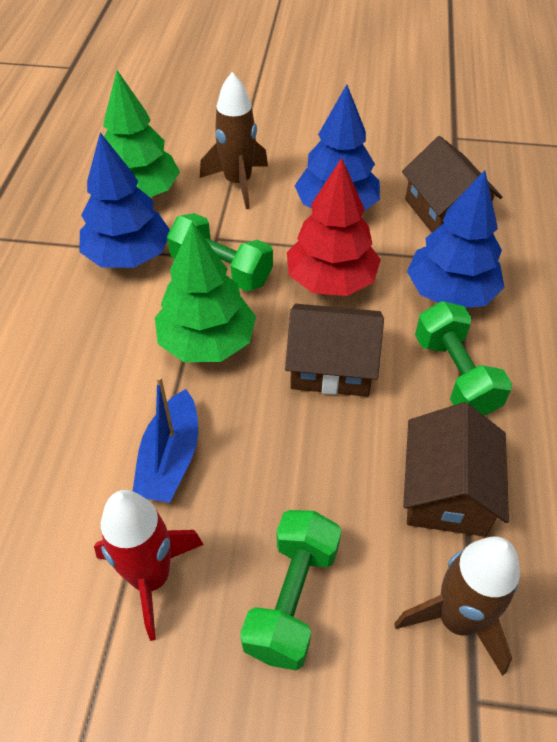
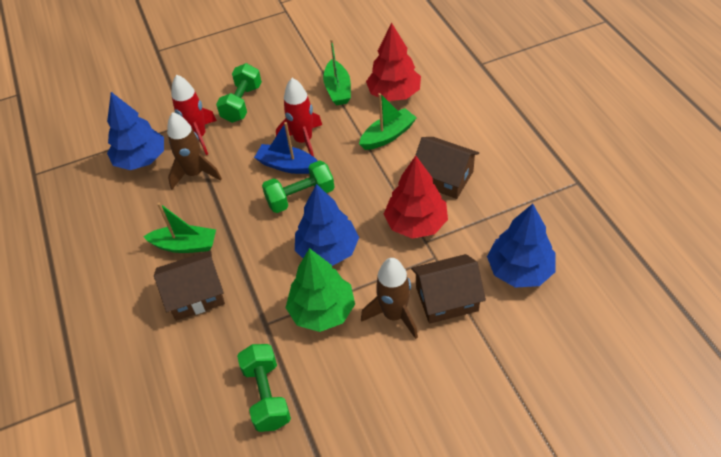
green boat: none = 0 -> [143,203,216,253] [323,39,351,106] [359,93,417,150] = 3
green tree: [103,70,180,197] [155,222,256,362] = 2 -> [286,248,355,332] = 1
red rocket: [94,490,204,641] = 1 -> [171,75,217,155] [276,78,322,157] = 2
red tree: [287,158,381,296] = 1 -> [366,23,421,101] [384,156,448,239] = 2

